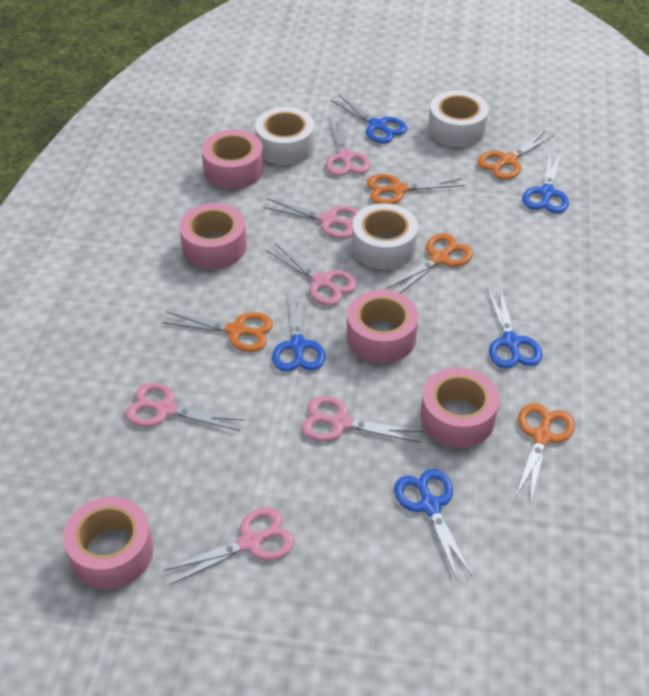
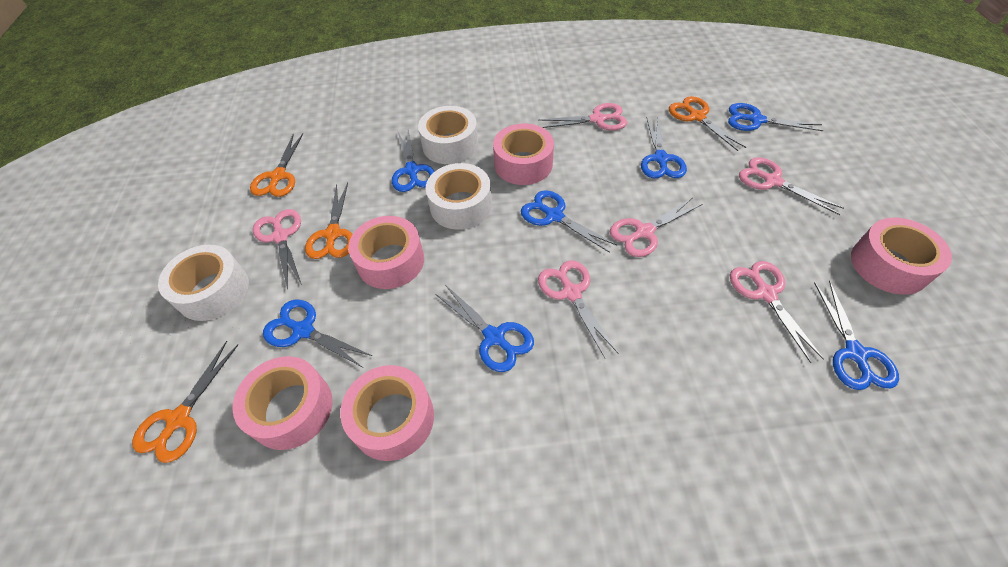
blue scissors: [272,289,325,372] [330,94,407,143] [394,469,472,580] [487,287,542,369] [522,152,569,213] = 5 -> [263,300,372,367] [392,130,435,192] [435,286,534,372] [521,190,617,253] [641,118,687,178] [728,103,823,131] [814,281,899,390] = 7
orange scissors: [162,312,273,352] [367,174,465,204] [386,233,473,293] [477,130,554,180] [515,403,575,503] = 5 -> [132,341,238,463] [250,134,303,197] [305,183,353,259] [669,96,746,151] = 4

